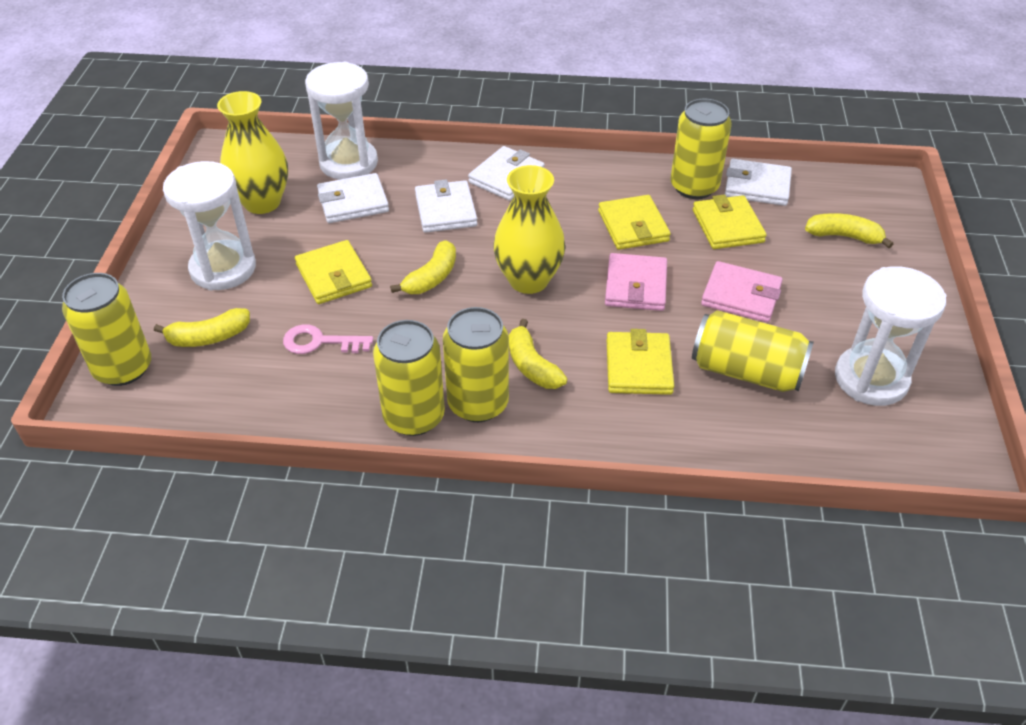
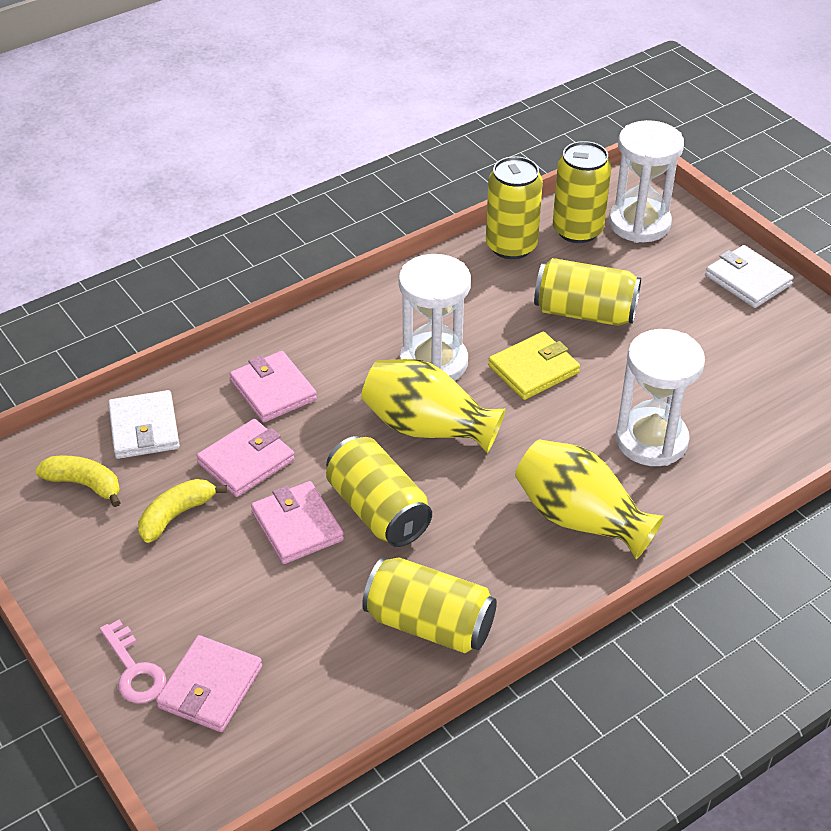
pink wallet: [605,253,667,311] [701,261,783,323] = 2 -> [156,635,262,732] [197,419,295,497] [230,351,317,422] [251,481,344,564] = 4
white wallet: [317,173,389,223] [415,179,477,233] [468,146,545,201] [725,159,792,206] = 4 -> [108,390,180,459] [706,245,793,308] = 2
yellow banana: [154,308,250,347] [390,240,456,294] [509,319,567,389] [805,213,893,248] = 4 -> [35,456,121,507] [138,479,227,543] = 2
yellow wallet: [295,240,372,304] [598,195,671,250] [607,329,674,395] [693,195,767,249] = 4 -> [488,332,580,400] = 1

